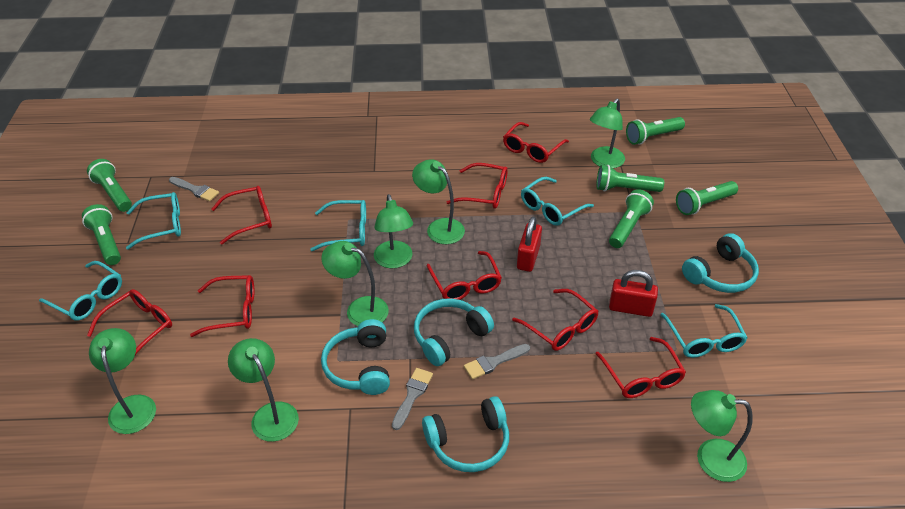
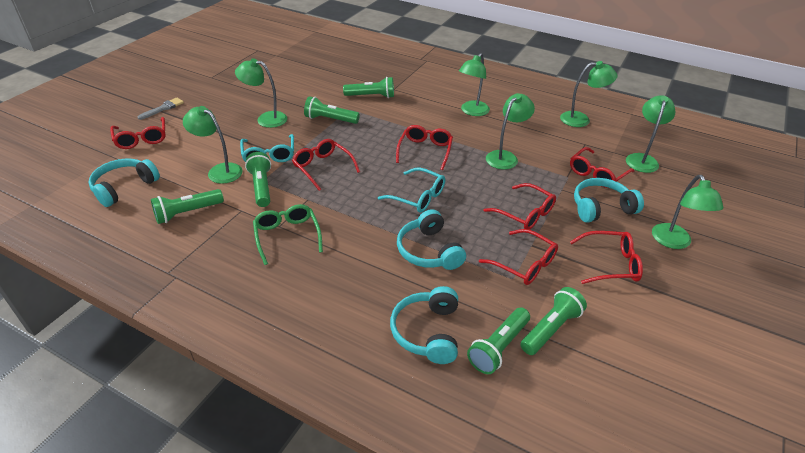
green glasses: none = 0 -> [253,204,323,265] = 1
grey brush: [169,177,219,201] [392,368,433,430] [464,344,530,379] = 3 -> [138,97,184,120] = 1
red glasses: [87,289,172,355] [190,275,254,337] [211,186,272,245] [427,251,502,300] [447,163,508,209] [503,122,569,163] [512,289,598,351] [595,337,686,398] = 8 -> [110,117,166,149] [292,139,360,191] [396,125,453,170] [479,229,558,285] [484,183,556,230] [570,147,634,188] [570,231,643,284] = 7
red padlock: [517,217,542,272] [609,270,658,317] = 2 -> none = 0
turquoise glasses: [39,261,122,321] [126,192,181,250] [310,200,366,251] [521,177,594,226] [660,304,748,358] = 5 -> [240,134,294,162] [378,168,445,213] = 2

